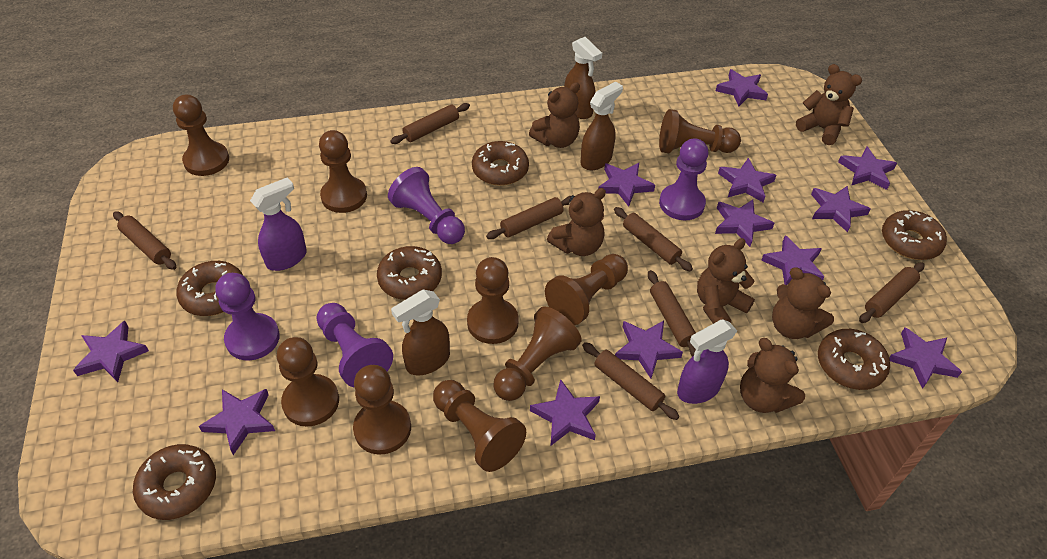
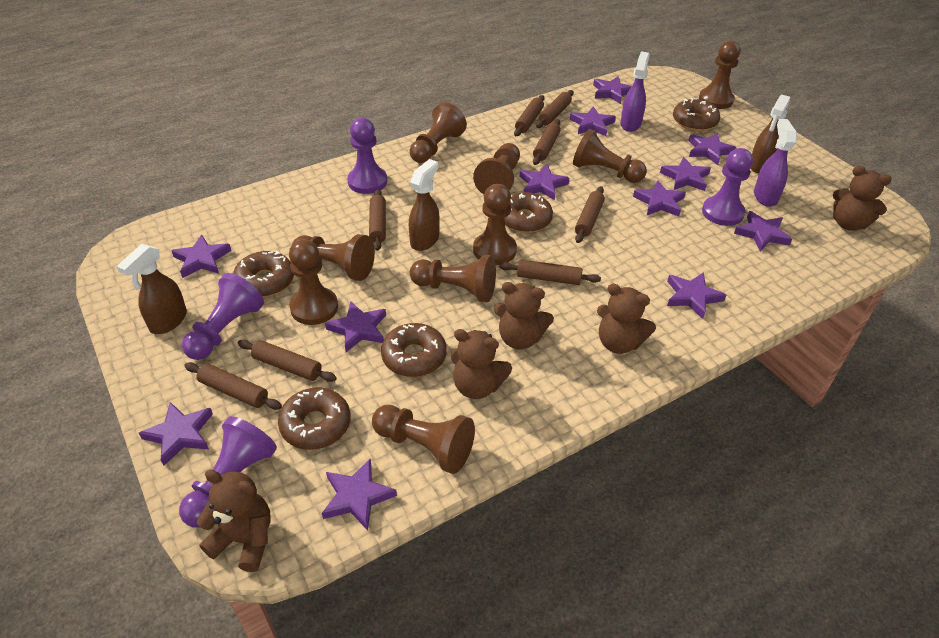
brown donut: [133,444,216,520] [176,261,243,316] [377,246,442,300] [472,141,529,186] [818,329,890,390] [882,210,947,260] = 6 -> [233,251,294,297] [278,387,351,450] [381,323,447,377] [504,192,553,233] [673,98,720,131] = 5
brown rolling pin: [113,211,176,270] [390,103,470,144] [486,196,571,239] [582,342,679,420] [614,207,693,272] [648,270,696,357] [859,262,924,323] = 7 -> [184,362,282,410] [238,340,337,382] [369,189,386,251] [499,260,601,285] [514,95,544,136] [533,119,561,165] [536,90,574,128] [575,186,605,243] = 8
brown teddy bear: [529,82,580,148] [547,188,606,256] [697,238,755,324] [740,338,805,413] [772,267,834,339] [796,64,862,145] = 6 -> [197,470,270,572] [450,329,512,399] [494,282,554,350] [597,284,656,354] [833,166,892,231] = 5

